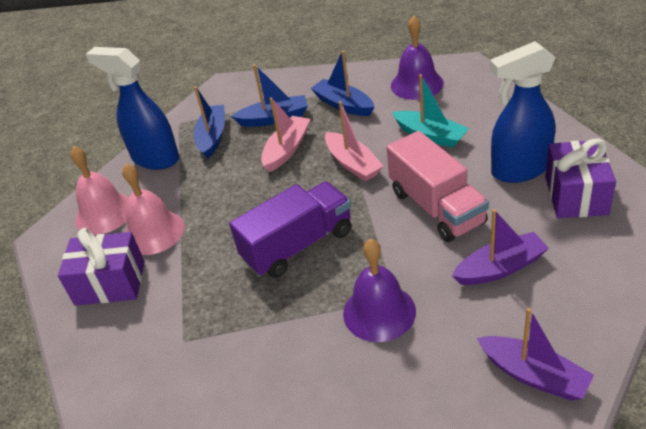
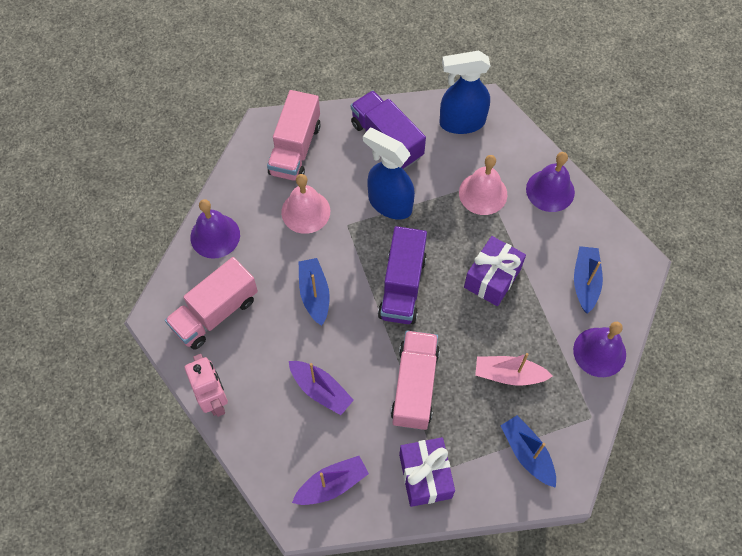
pink boat: [261,98,310,172] [325,101,384,182] = 2 -> [475,353,553,386] = 1
pink robot: none = 0 -> [185,354,228,417] = 1
pink truck: [387,131,489,242] = 1 -> [165,257,258,350] [267,90,321,181] [391,331,440,430] = 3
purple bell: [343,239,416,342] [391,16,444,100] = 2 -> [190,199,240,259] [526,152,575,212] [573,322,626,377] = 3
purple truck: [229,181,351,278] = 1 -> [351,90,426,170] [378,226,427,324] = 2
turquoise boat: [392,74,469,148] = 1 -> none = 0

